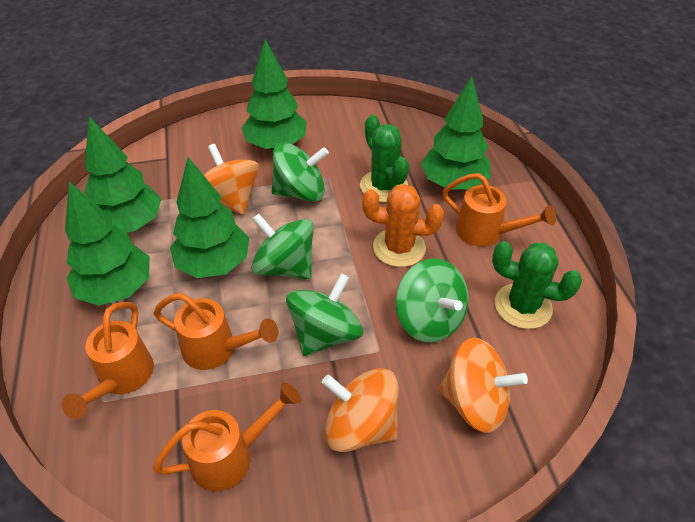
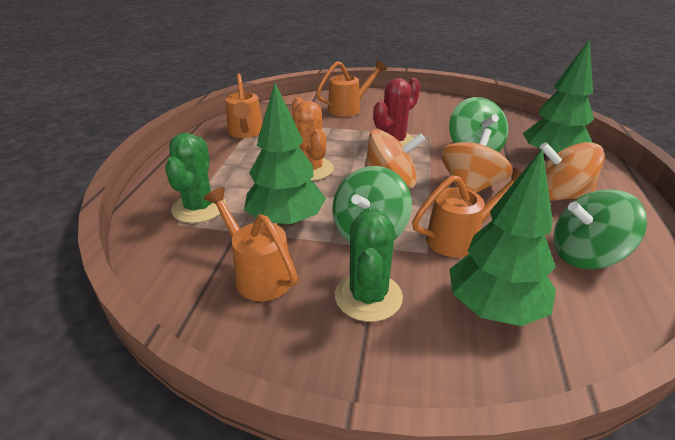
green spinning top: [251,213,314,279] [272,142,329,202] [286,273,363,356] [396,258,469,343] = 4 -> [333,166,412,242] [449,97,508,152] [553,189,647,269] = 3
green tree: [65,182,150,306] [84,116,161,232] [170,157,249,278] [241,39,307,150] [421,77,490,190] = 5 -> [244,83,326,227] [450,148,556,326] [523,39,594,161] = 3
red cactus: none = 0 -> [373,78,420,146] = 1

